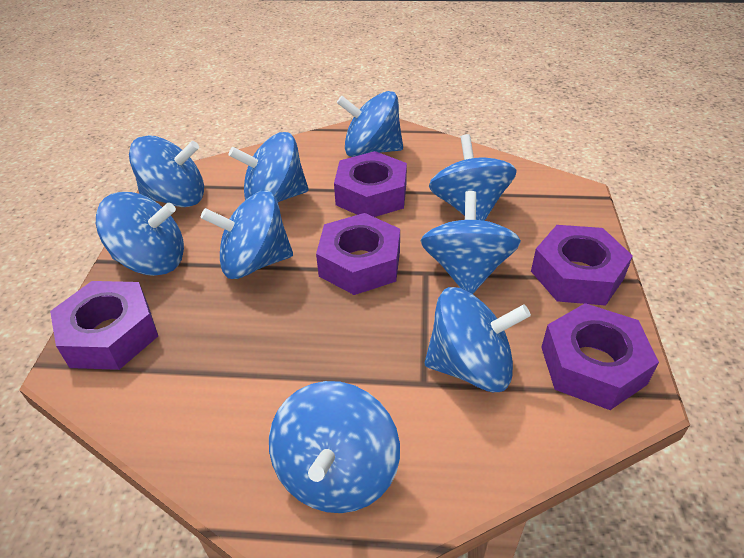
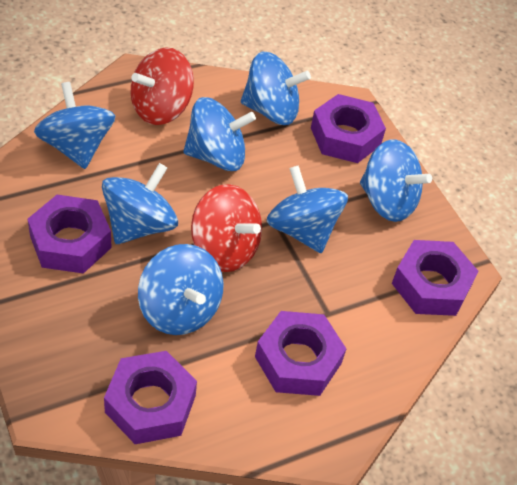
blue spinning top: [96,192,184,276] [129,135,204,207] [201,191,293,279] [229,132,308,202] [269,381,400,513] [337,91,403,157] [420,191,521,294] [425,287,531,392] [429,134,517,221] = 9 -> [34,82,115,169] [102,163,178,244] [138,244,224,335] [183,97,256,171] [241,52,311,125] [266,165,348,253] [360,139,432,222] = 7
red spinning top: none = 0 -> [131,47,194,125] [191,184,262,272] = 2

